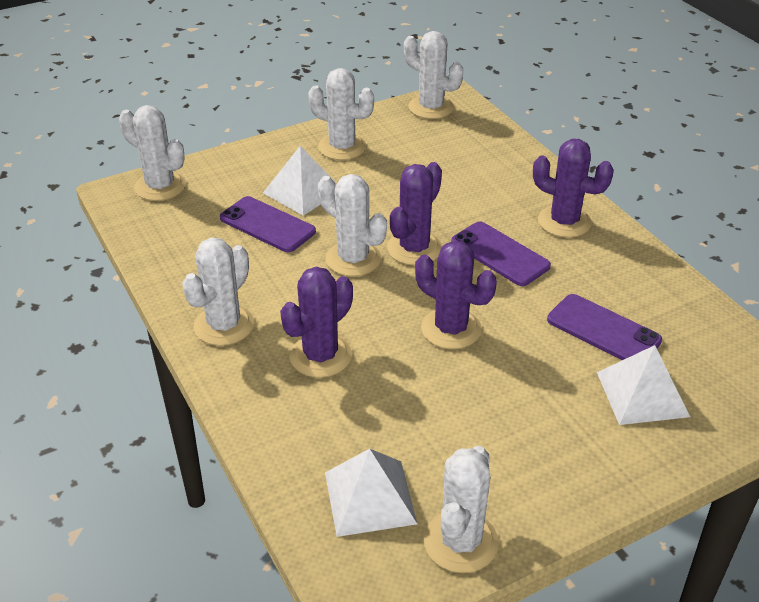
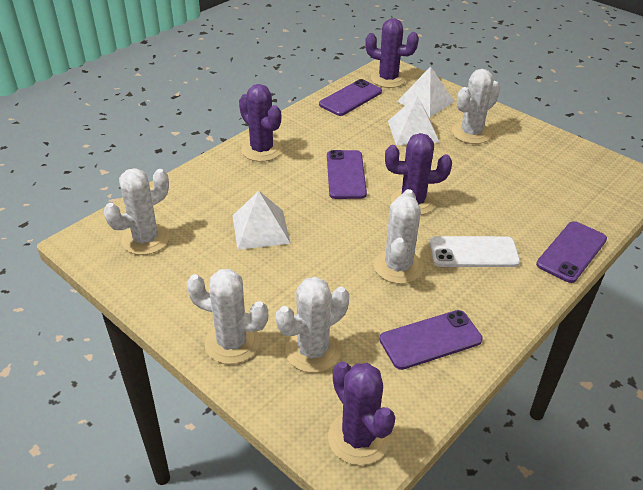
purple phone: [220,196,316,252] [451,222,551,286] [547,294,662,360] = 3 -> [319,79,382,116] [327,150,367,199] [380,310,483,370] [536,221,607,283] = 4
white cactus: [119,105,186,201] [182,237,254,346] [308,68,374,160] [318,174,387,276] [404,31,463,119] [424,446,499,573] = 6 -> [104,168,170,255] [186,269,268,364] [276,277,349,373] [374,189,423,284] [452,69,500,144] = 5
white phone: none = 0 -> [430,236,520,267] = 1

